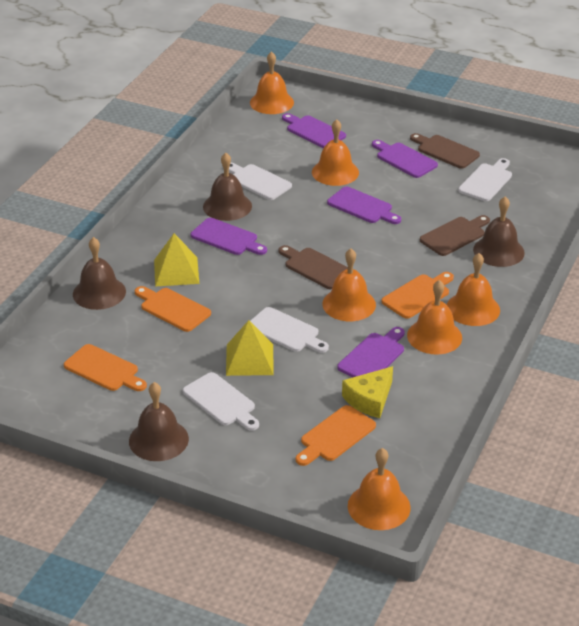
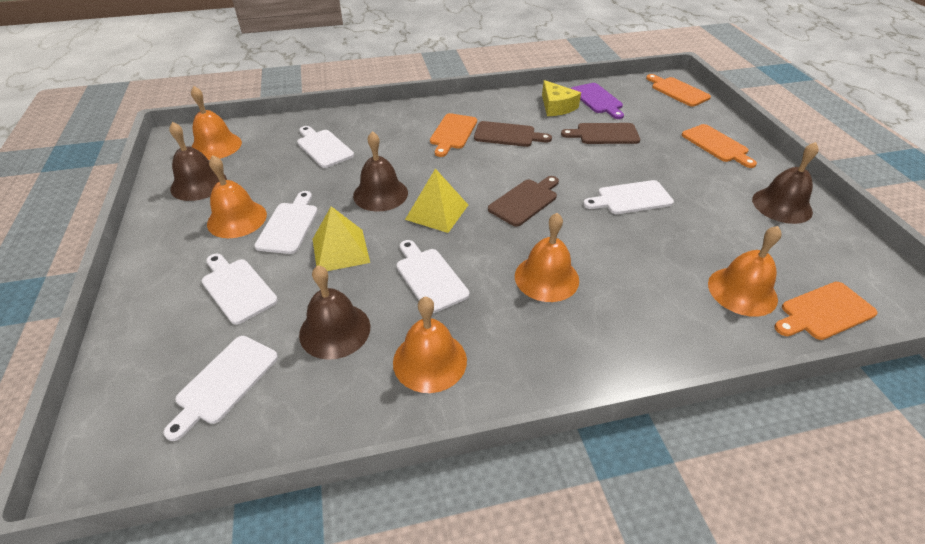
orange bell: [250,51,294,114] [312,119,359,186] [322,249,376,321] [348,448,411,530] [407,280,462,355] [447,253,500,326] = 6 -> [191,86,242,160] [207,155,267,238] [393,297,467,393] [515,213,579,302] [708,226,782,317] = 5
purple cutting board: [191,218,267,255] [282,113,346,148] [327,187,401,224] [337,327,405,377] [372,140,438,178] = 5 -> [571,83,624,119] = 1
white cutting board: [183,372,259,431] [229,162,292,200] [250,307,329,353] [458,158,512,201] = 4 -> [164,336,278,441] [202,254,278,325] [254,191,318,254] [297,126,354,168] [397,240,470,313] [583,180,674,214] = 6

